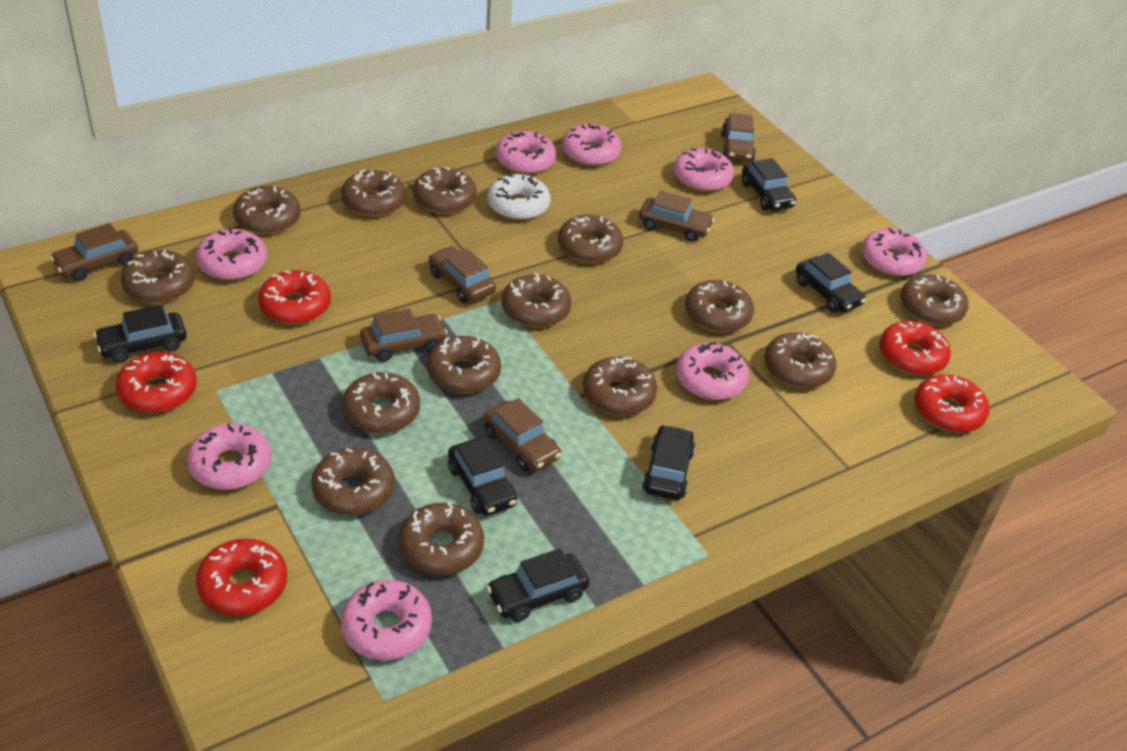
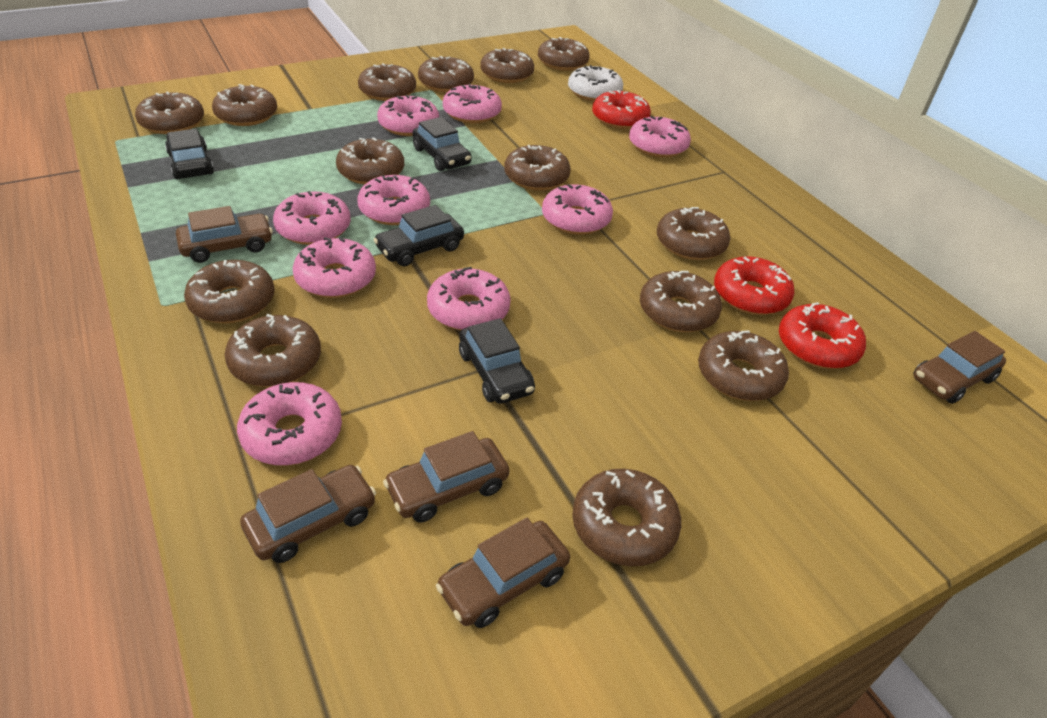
black car: [94,305,187,363] [448,437,517,516] [486,548,589,622] [642,424,695,500] [742,158,796,211] [796,253,866,313] = 6 -> [165,129,214,180] [374,205,464,266] [412,117,472,171] [459,318,535,404] = 4
brown car: [50,223,138,281] [360,309,447,362] [429,246,496,303] [483,398,561,472] [639,191,714,242] [721,113,756,162] = 6 -> [176,206,273,263] [240,465,376,563] [383,431,509,522] [436,518,570,628] [913,331,1006,404] = 5
pink donut: [187,423,271,490] [196,229,267,280] [340,580,432,660] [496,131,556,174] [562,123,621,166] [674,148,734,192] [676,342,749,400] [862,228,927,276] = 8 -> [237,382,342,466] [273,191,351,245] [293,237,376,298] [358,175,430,225] [377,95,439,136] [427,267,511,331] [443,84,502,123] [542,184,613,235] [629,116,691,158] = 9
red donut: [116,352,197,413] [196,538,287,616] [258,270,331,324] [879,321,951,375] [914,374,989,433] = 5 -> [592,90,651,129] [714,256,795,315] [779,302,866,369] = 3

